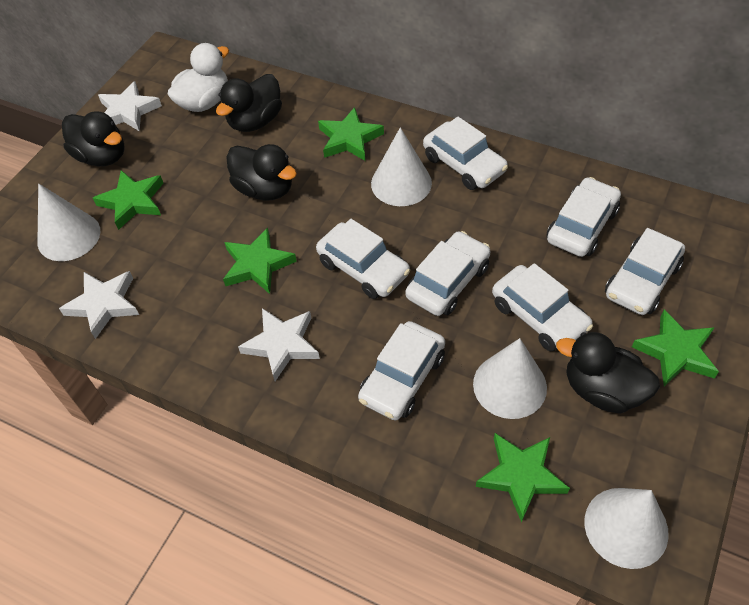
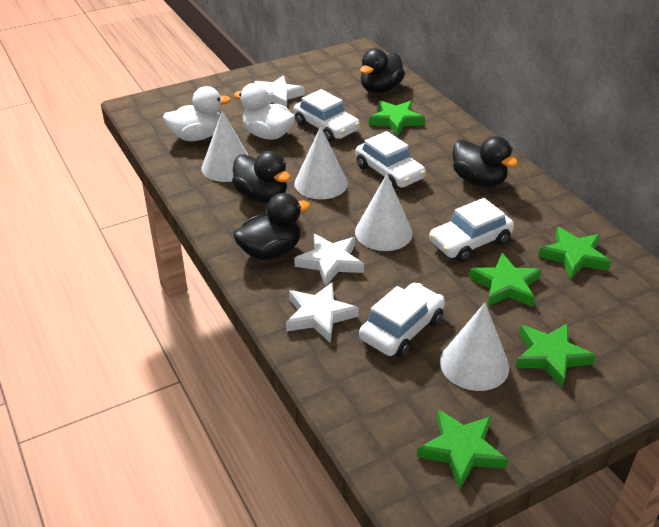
white car: [316,219,410,299] [358,321,445,420] [405,231,490,316] [423,117,508,190] [492,263,593,352] [546,177,621,257] [605,228,685,315] = 7 -> [294,89,360,142] [355,131,426,189] [359,283,445,357] [429,198,514,262] = 4
white duck: [168,43,229,112] = 1 -> [163,86,231,141] [234,83,295,140] = 2

